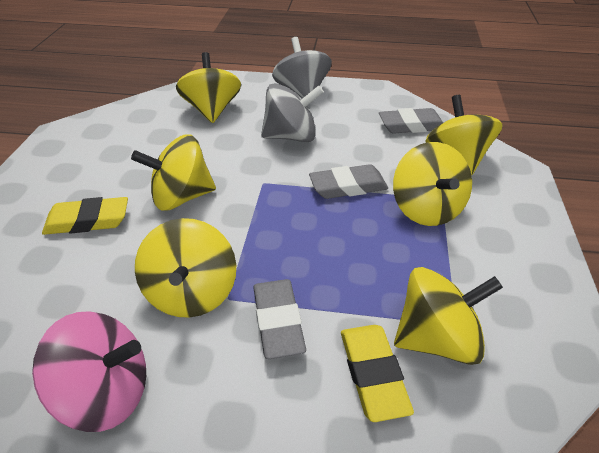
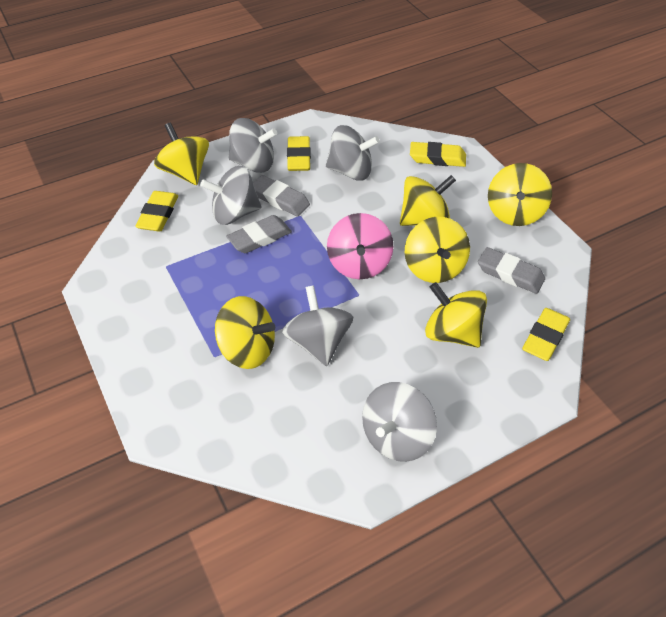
grey spinning top: [261,83,324,142] [272,37,332,98] = 2 -> [200,166,262,225] [229,118,277,173] [282,285,353,366] [326,125,380,181] [362,382,437,462] = 5
yellow eraser: [42,197,128,235] [341,325,414,422] = 2 -> [135,191,178,231] [287,136,311,171] [410,142,466,167] [522,308,570,361] = 4

